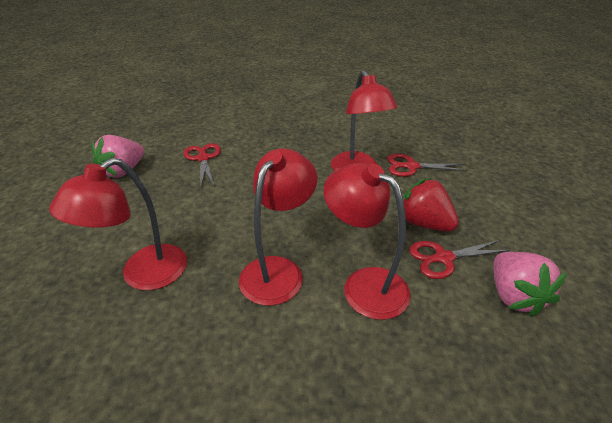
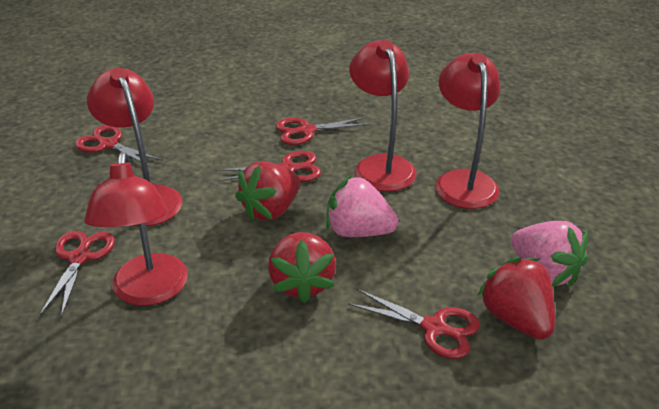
red scissors: [184,143,221,186] [387,154,467,177] [409,240,510,279] = 3 -> [40,231,115,317] [75,125,163,167] [217,151,321,182] [276,117,371,145] [348,289,480,359] = 5
red strawberry: [403,178,459,232] = 1 -> [235,161,300,221] [268,232,336,304] [477,257,555,340] = 3

